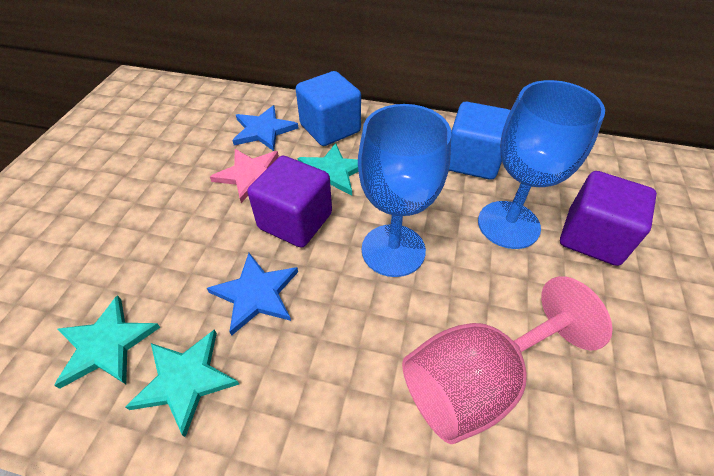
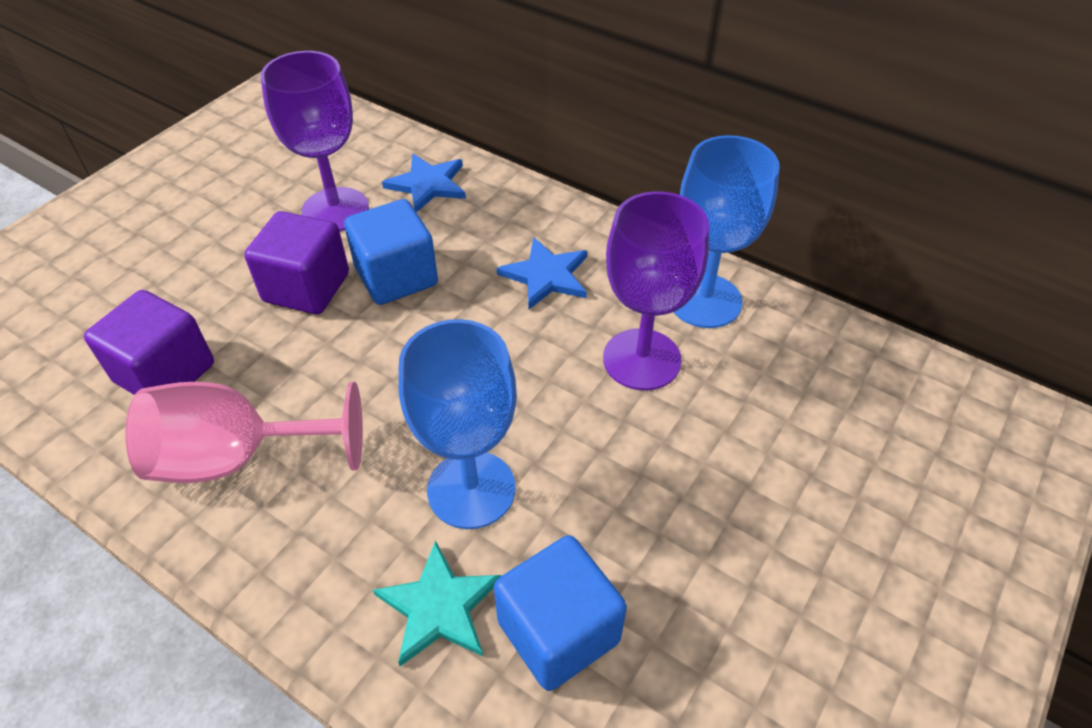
pink star: [210,149,279,203] = 1 -> none = 0
purple goblet: none = 0 -> [261,51,369,231] [603,191,709,390] = 2
turquoise star: [54,295,160,389] [126,330,239,437] [298,143,358,196] = 3 -> [373,541,501,666] = 1

